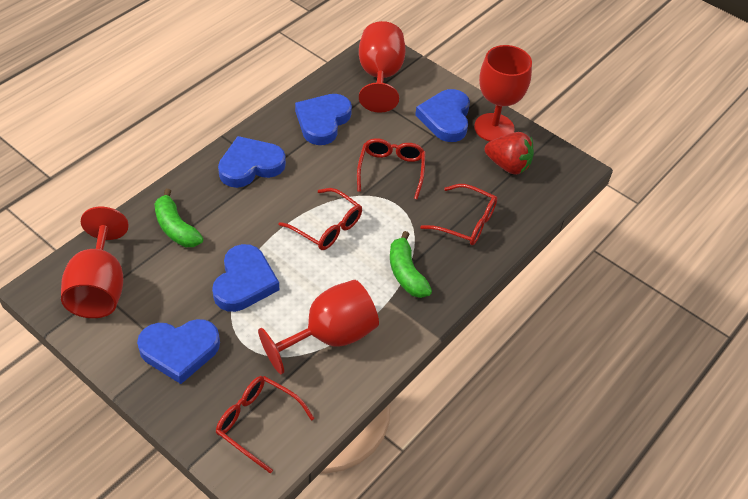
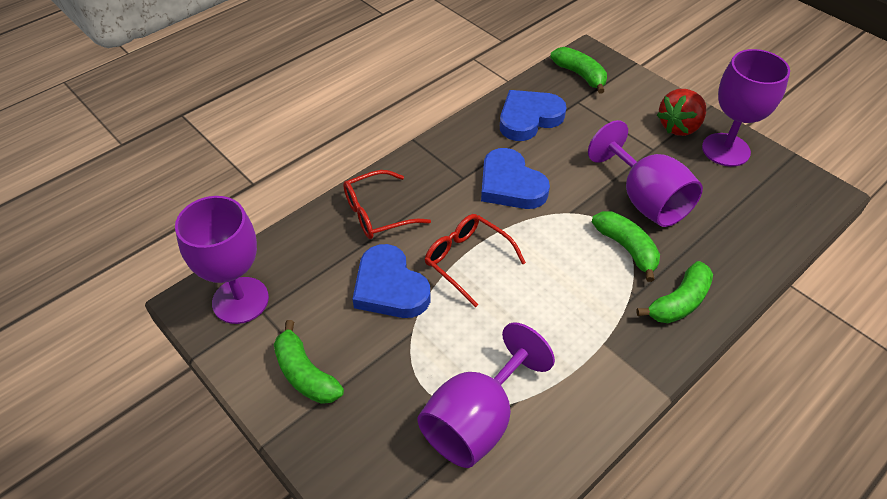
blue heart: [137,319,220,384] [212,244,279,312] [218,136,286,188] [295,94,352,145] [415,89,470,142] = 5 -> [352,244,430,318] [481,148,550,209] [500,90,567,141] = 3
green banana: [154,189,203,247] [390,231,432,298] = 2 -> [274,320,344,404] [550,47,607,93] [592,211,660,282] [636,261,713,323] = 4
purple goblet: none = 0 -> [175,196,269,324] [418,322,555,468] [588,120,703,227] [702,49,790,167] = 4
red glasses: [216,376,315,473] [278,188,362,250] [357,138,426,199] [420,184,497,245] = 4 -> [343,170,431,239] [425,214,526,307] = 2
red goblet: [61,207,129,318] [258,280,379,374] [359,21,406,113] [474,45,532,142] = 4 -> none = 0

